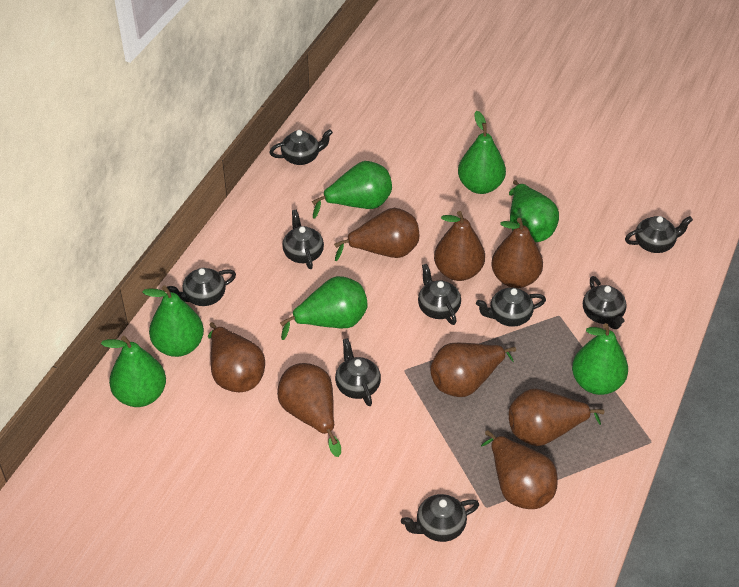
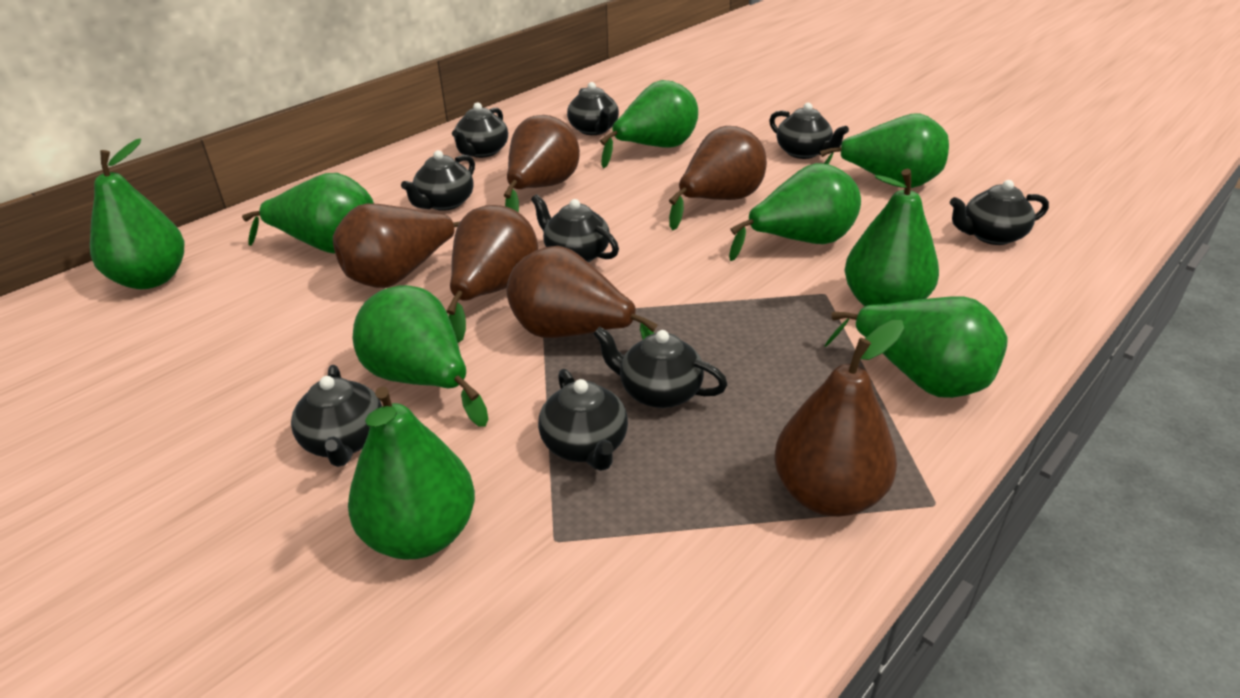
brown pear: [208,322,265,392] [277,363,341,457] [334,208,419,261] [430,343,516,397] [434,211,485,281] [481,430,558,509] [491,218,543,288] [509,388,604,446] = 8 -> [333,203,460,288] [446,205,538,343] [504,115,580,212] [507,246,658,340] [669,126,767,230] [774,320,904,517] = 6
green pear: [101,336,166,407] [142,286,204,357] [280,276,368,340] [312,161,392,219] [458,111,506,194] [509,180,559,242] [572,323,628,395] = 7 -> [90,139,184,289] [242,173,374,253] [348,387,475,560] [353,285,488,427] [600,80,698,168] [729,163,861,261] [820,114,949,188] [825,296,1008,398] [844,169,939,306] = 9

